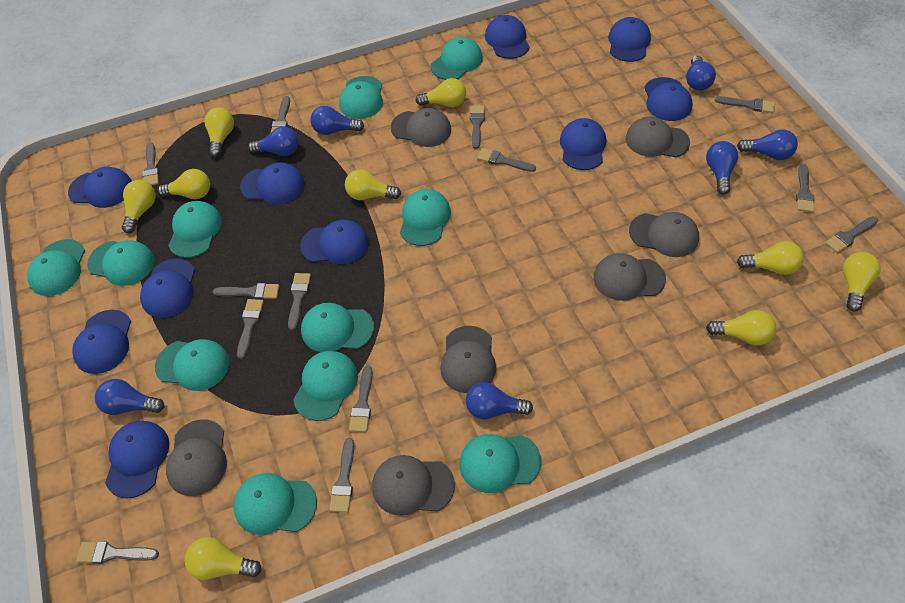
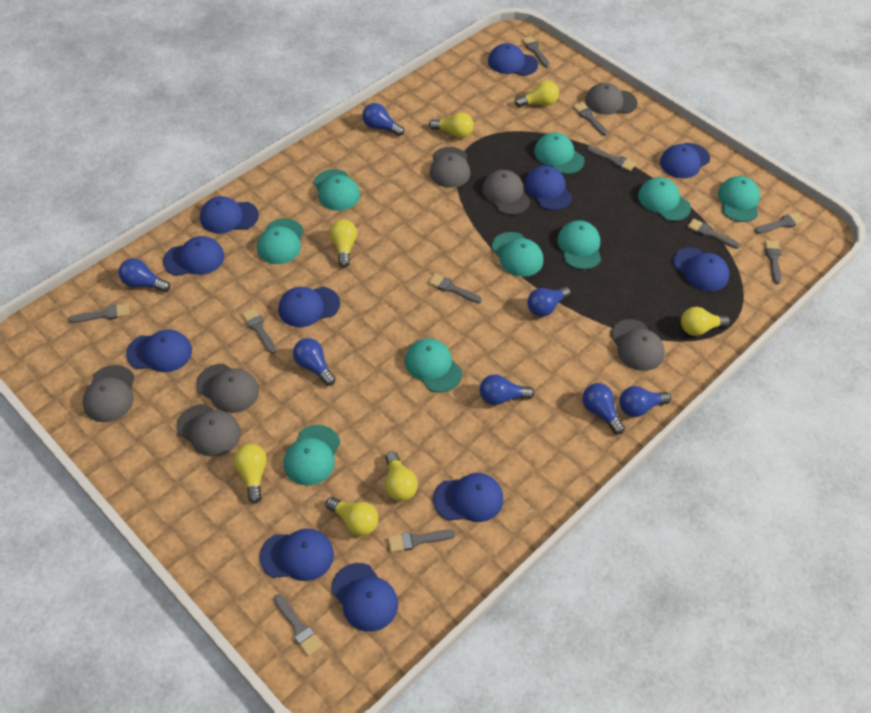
blue cap: [68,167,132,208] [72,310,131,374] [105,421,169,499] [140,258,195,318] [240,162,305,204] [300,220,369,264] [485,15,530,59] [560,118,606,170] [608,17,651,62] [644,77,693,121] = 10 -> [126,330,192,372] [163,236,224,276] [200,196,259,233] [260,529,334,581] [278,287,340,327] [332,563,398,632] [433,473,503,522] [488,43,538,76] [524,165,572,210] [660,143,710,178] [673,247,729,291] = 11
grey brush: [76,541,159,564] [142,143,159,186] [213,283,279,299] [237,299,264,359] [271,96,290,132] [288,273,311,331] [329,438,354,512] [349,366,373,432] [470,105,485,149] [477,148,536,172] [715,96,775,113] [796,164,815,212] [825,216,879,253] = 13 -> [68,303,130,323] [242,308,276,354] [274,594,322,656] [388,529,456,553] [428,273,482,303] [522,36,550,67] [573,102,608,136] [587,146,636,171] [687,218,740,249] [755,212,805,234] [764,240,781,284] = 11
turquoise cap: [27,239,85,296] [87,240,155,286] [155,339,230,391] [168,201,222,258] [233,473,317,535] [293,351,358,421] [301,303,374,352] [339,76,383,119] [400,189,451,246] [431,37,483,80] [460,434,541,493] = 11 -> [257,219,304,264] [284,425,340,486] [314,169,360,211] [405,339,462,392] [492,232,543,277] [534,133,585,174] [557,220,601,270] [638,177,691,221] [718,176,760,222] = 9
yellow light bulb: [122,180,156,233] [157,169,210,199] [185,537,262,580] [204,107,234,157] [345,169,401,200] [415,78,466,107] [706,310,776,345] [737,241,804,275] [842,252,881,311] = 9 -> [234,444,267,503] [325,497,378,536] [330,219,357,267] [385,451,418,501] [429,112,474,138] [515,81,559,107] [681,307,730,336] = 7

